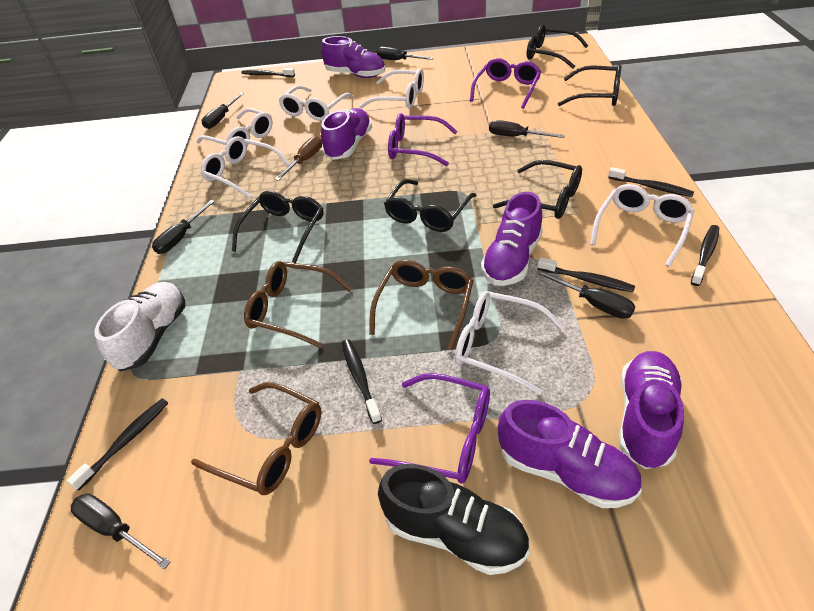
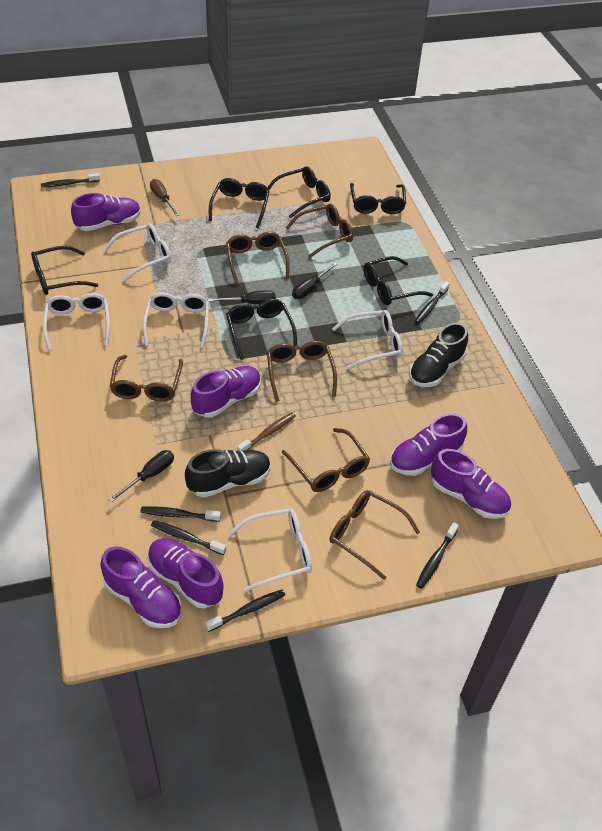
black glasses: [232,191,323,263] [384,179,477,232] [493,160,582,219] [527,24,589,69] [558,64,622,106] = 5 -> [31,246,98,295] [209,178,270,228] [226,299,297,360] [267,166,331,219] [350,183,406,214] [364,256,433,305] = 6
black screwdriver: [71,493,170,570] [152,200,215,254] [202,93,244,129] [377,47,433,60] [489,120,565,138] [536,270,635,319] = 6 -> [108,450,174,503] [208,290,276,304] [292,262,338,299] = 3
black shoe: [378,464,530,575] = 1 -> [185,449,271,497] [409,323,468,387] = 2
brown glasses: [191,382,321,495] [244,261,353,348] [369,260,474,350] = 3 -> [110,355,183,402] [226,232,290,285] [267,341,337,402] [282,428,370,492] [286,204,353,258] [330,490,420,580] = 6
brown toothbrush: none = 0 -> [237,412,296,452] = 1
purple glasses: [369,373,490,483] [388,113,458,166] [470,58,541,109] = 3 -> none = 0
purple shoe: [321,36,385,78] [321,108,372,160] [481,192,543,286] [498,400,642,508] [619,351,684,469] = 5 -> [71,193,141,231] [100,546,182,628] [147,538,224,608] [191,366,261,418] [390,413,467,476] [431,449,511,519] = 6
white glasses: [197,108,273,146] [201,136,290,199] [279,85,354,121] [359,69,424,109] [455,291,565,395] [590,184,695,267] = 6 -> [43,293,110,351] [103,223,171,281] [143,292,209,348] [229,508,312,592] [332,310,402,369] = 5
white shoe: [95,282,185,372] = 1 -> none = 0

